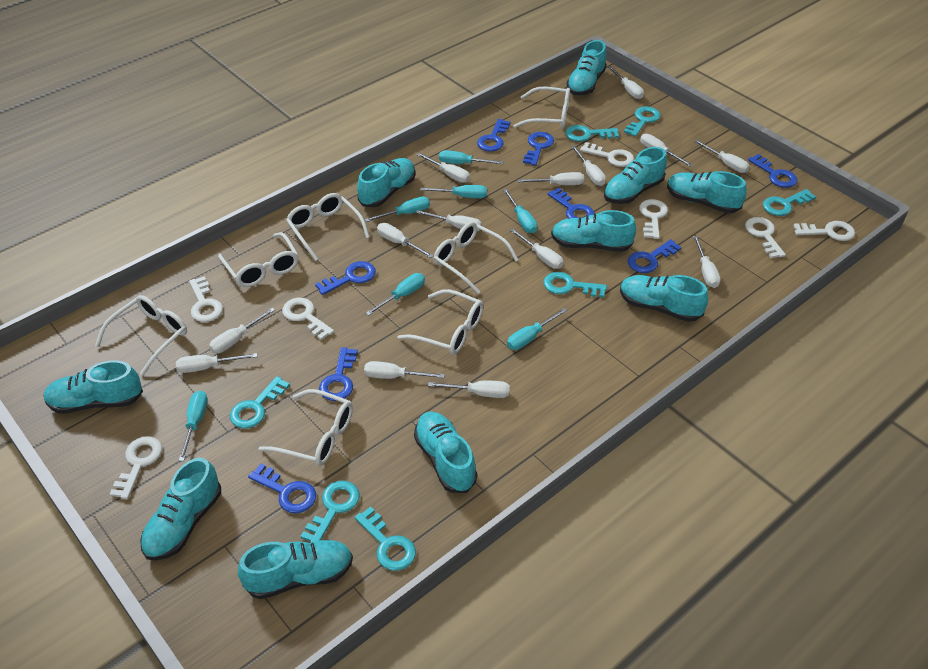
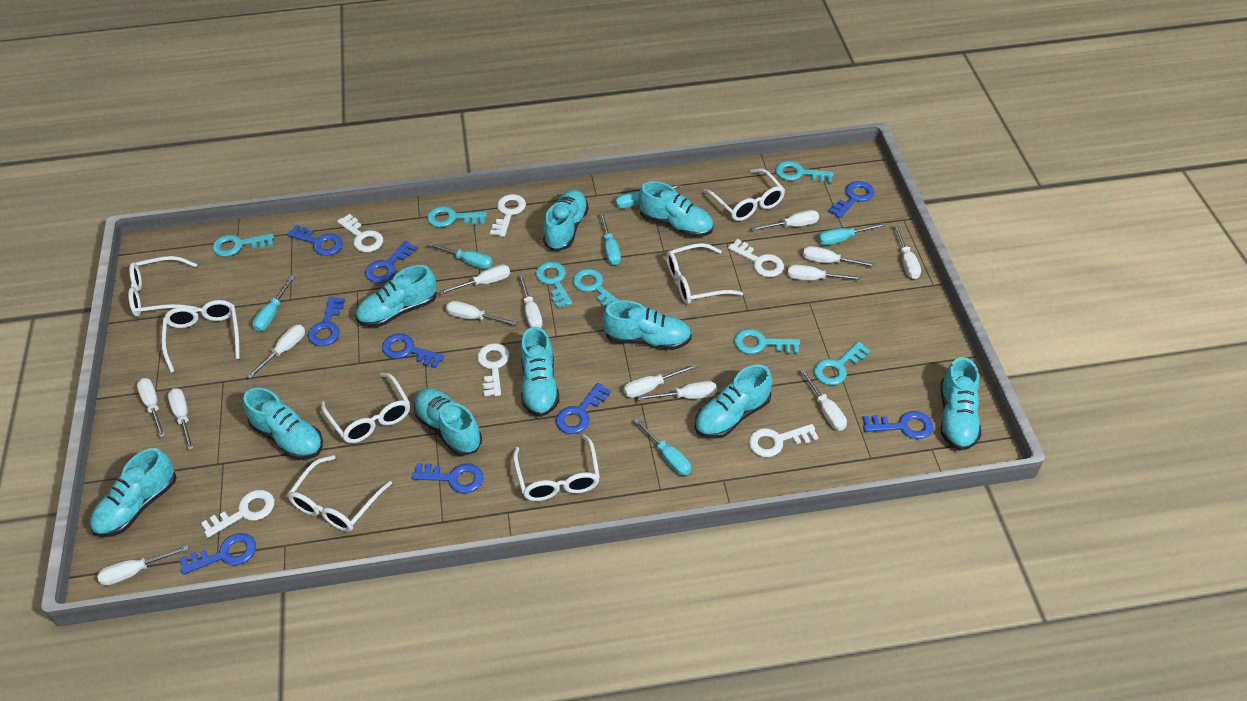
blue key: [248,464,316,513] [315,261,376,295] [319,347,358,401] [477,119,510,151] [523,132,554,166] [548,188,594,219] [628,239,681,273] [748,154,797,188] = 8 -> [180,533,256,575] [287,225,343,256] [308,297,345,346] [365,241,417,283] [382,333,444,368] [412,463,483,493] [556,383,611,434] [828,181,874,218] [863,411,933,439] = 9
turquoise screwdriver: [178,391,208,461] [365,197,430,222] [366,273,425,316] [420,185,487,198] [439,150,503,164] [503,189,537,233] [507,308,567,350] = 7 -> [252,276,295,331] [427,243,493,269] [600,213,621,265] [615,184,680,209] [634,418,691,476] [818,223,886,245] = 6
white key: [110,436,162,499] [189,276,223,322] [282,298,334,340] [580,142,634,167] [639,199,668,239] [745,217,786,258] [793,221,855,241] = 7 -> [201,490,274,538] [337,214,383,252] [477,343,510,396] [490,194,526,237] [728,239,784,277] [749,424,819,457] = 6

